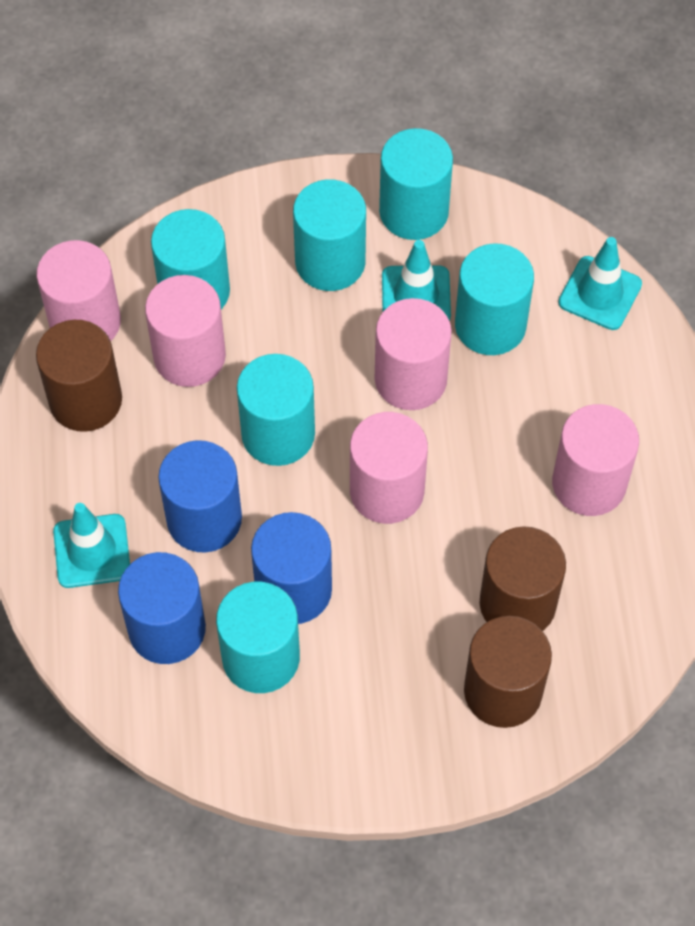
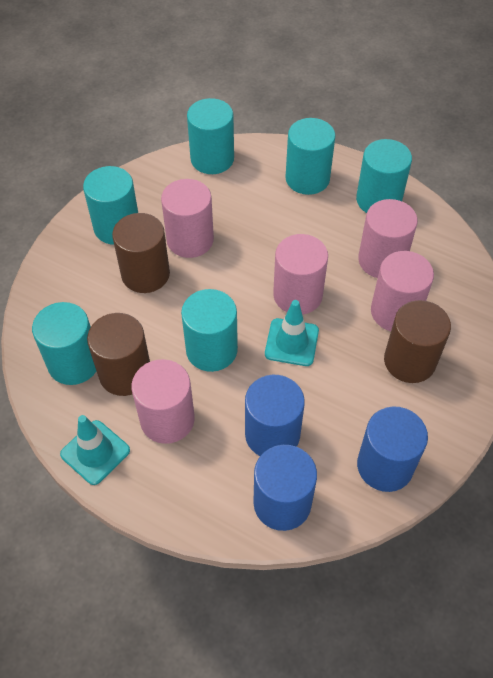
turquoise traffic cone: [53,503,130,588] [382,240,451,321] [558,237,642,330] = 3 -> [60,415,130,485] [265,300,319,366] = 2

